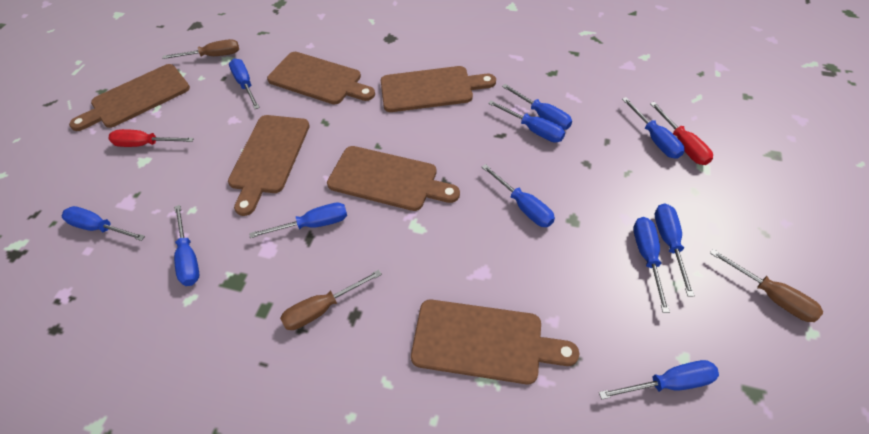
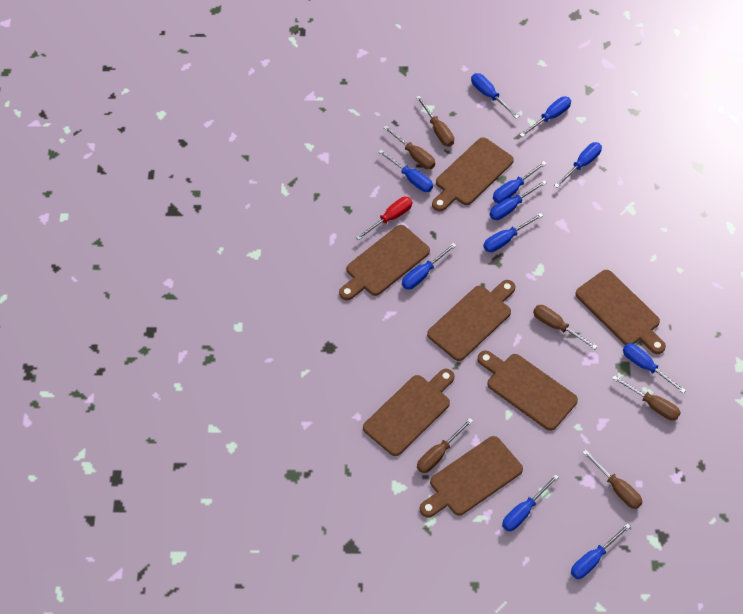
brown cutting board: [69,64,190,131] [228,115,310,216] [267,52,375,104] [327,146,460,211] [381,66,496,112] [411,299,579,384] = 6 -> [339,225,430,300] [363,369,455,456] [420,436,523,517] [427,280,515,361] [432,137,514,211] [477,351,578,431] [576,270,666,354] = 7
brown screwdriver: [162,39,239,59] [280,270,382,330] [710,249,823,322] = 3 -> [383,125,435,169] [416,95,454,146] [417,418,473,473] [533,305,598,349] [582,450,642,509] [612,375,681,421] = 6
red screwdriver: [108,129,194,147] [650,102,713,165] = 2 -> [356,197,412,240] = 1

